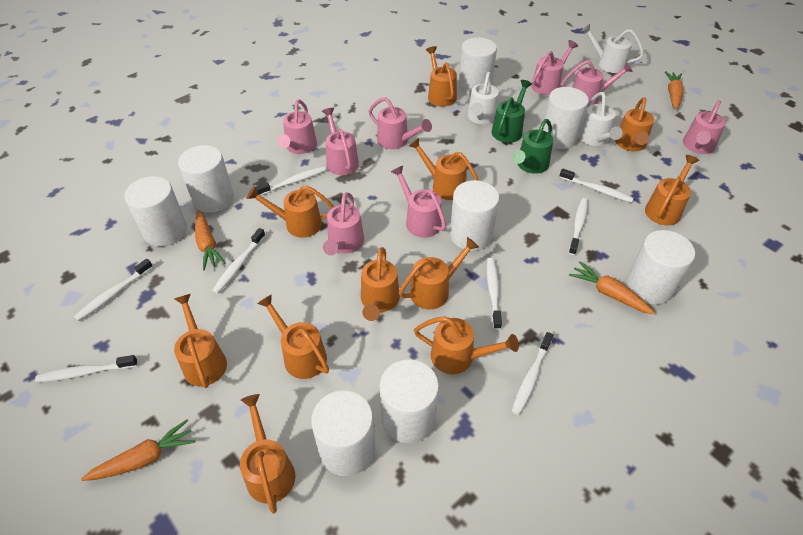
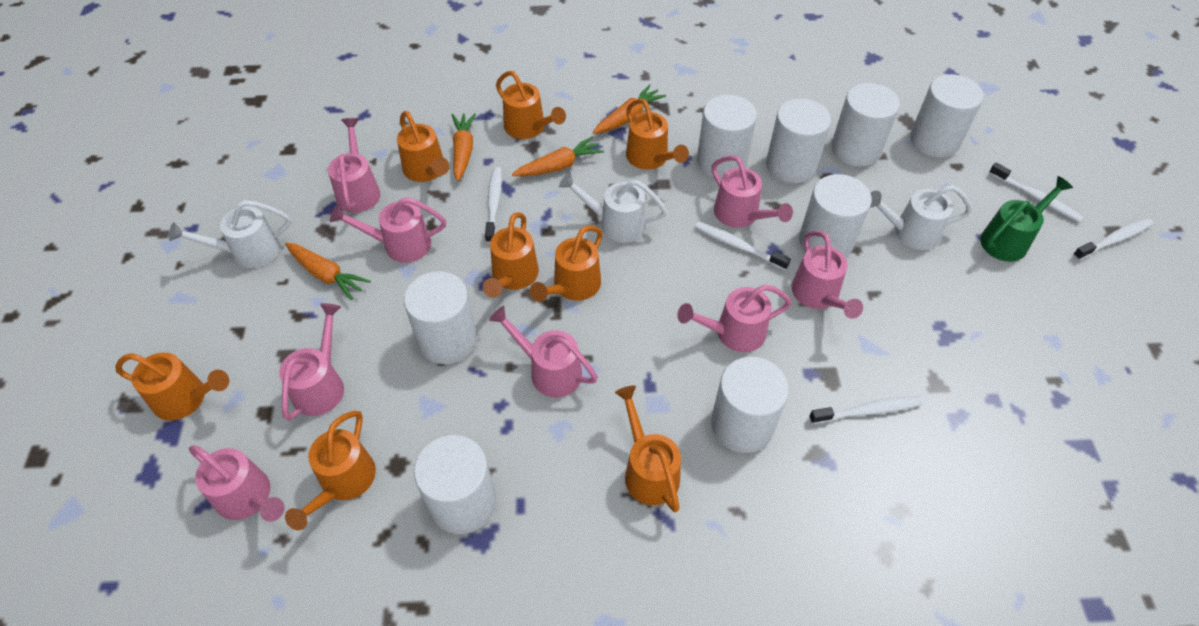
green watering can: [492,80,532,143] [512,119,553,174] = 2 -> [980,176,1073,262] = 1
orange watering can: [174,294,227,388] [240,394,296,514] [247,186,334,238] [257,294,329,379] [361,247,400,321] [399,237,479,309] [409,138,479,200] [414,316,519,374] [426,46,457,106] [615,97,654,152] [645,155,699,225] = 11 -> [115,352,229,421] [285,411,376,530] [397,111,449,182] [483,212,539,298] [496,71,566,139] [530,226,603,302] [615,386,681,512] [626,99,689,169] = 8
white toothbrush: [35,355,138,382] [74,259,153,321] [212,228,266,294] [255,166,326,196] [487,258,502,330] [511,332,553,415] [559,169,634,203] [569,198,588,255] = 8 -> [485,167,502,243] [695,222,791,270] [809,396,923,424] [989,163,1083,222] [1073,218,1153,260] = 5

